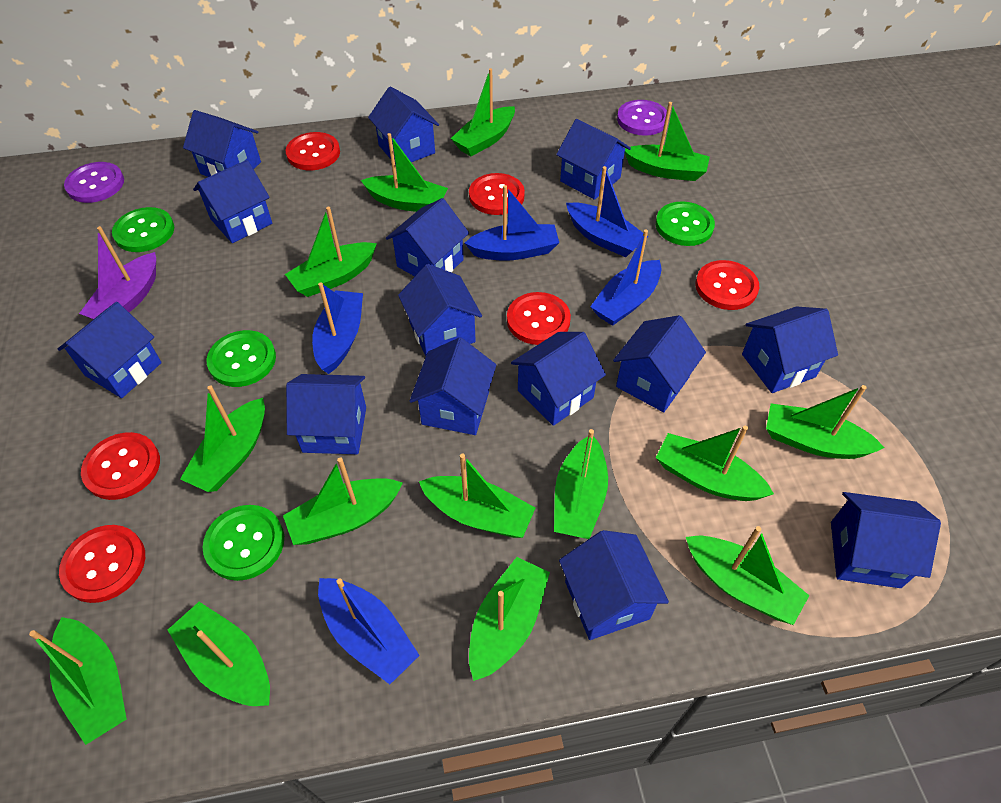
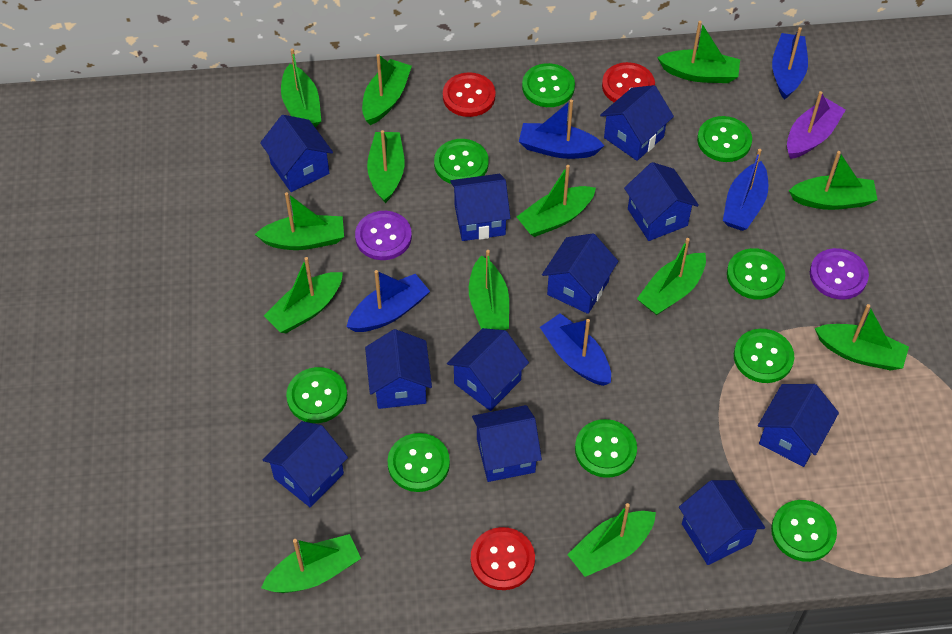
blue house: [58,302,162,398] [183,110,261,177] [193,160,272,243] [286,374,366,454] [368,86,439,165] [386,198,469,276] [398,264,482,356] [409,337,496,435] [511,332,606,426] [556,119,631,200] [559,530,669,640] [613,315,706,412] [742,306,838,393] [831,492,941,588] = 14 -> [260,115,333,192] [262,421,348,508] [365,329,432,409] [447,328,529,411] [450,174,510,241] [472,405,542,482] [542,234,618,314] [600,85,674,161] [624,162,699,241] [679,480,765,565] [758,384,839,467] = 11
green boat: [29,617,127,745] [168,602,270,706] [180,385,265,492] [283,457,403,545] [285,207,377,297] [361,133,448,212] [419,453,535,538] [451,68,515,156] [469,557,550,681] [554,429,608,539] [625,102,710,181] [656,426,774,501] [686,526,810,625] [766,385,884,459] = 14 -> [255,192,344,250] [261,534,361,593] [264,257,343,333] [281,48,321,127] [362,54,412,125] [367,130,405,203] [469,250,509,330] [517,165,596,237] [567,503,656,577] [637,238,706,315] [657,21,740,83] [789,151,877,210] [815,304,909,371] = 13
green button: [112,207,174,252] [203,505,284,581] [207,330,276,387] [656,201,715,246] = 4 -> [286,367,347,423] [387,433,450,492] [434,139,489,184] [522,63,575,107] [575,419,637,478] [697,116,752,162] [727,248,785,299] [734,329,794,383] [771,500,837,562] = 9
red button: [59,525,145,603] [81,432,160,500] [286,132,340,170] [469,173,525,215] [507,292,571,345] [695,260,759,310] = 6 -> [443,72,496,117] [471,527,535,590] [602,62,655,102] = 3

